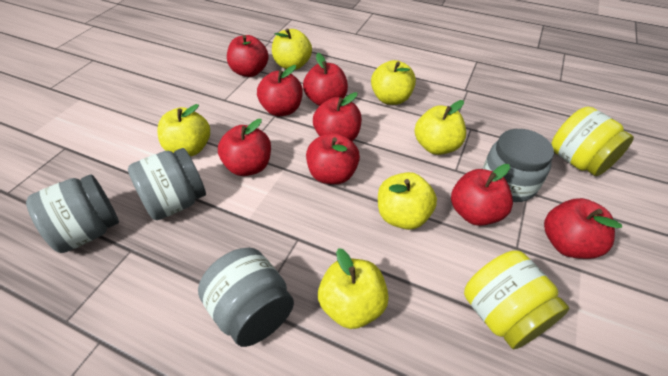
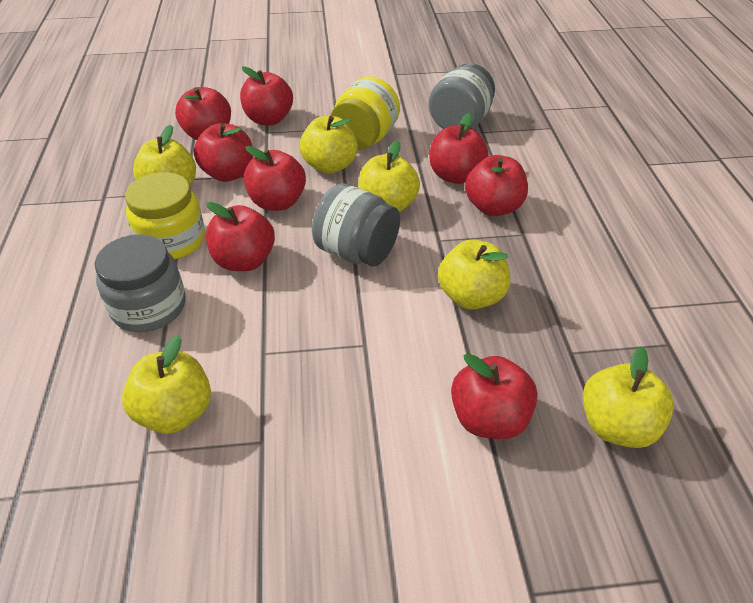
grey jar: [26,175,119,253] [128,148,206,220] [198,247,294,347] [483,129,554,202] = 4 -> [95,234,186,332] [312,183,400,267] [428,63,495,129] = 3

